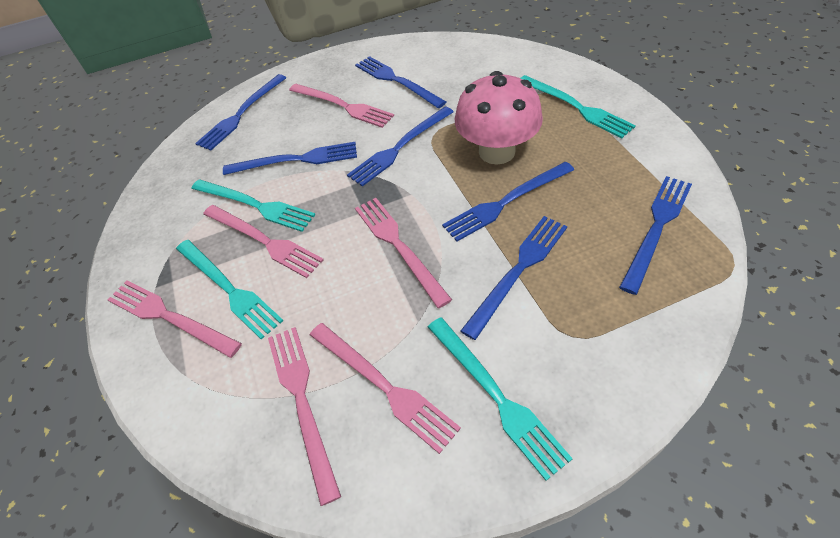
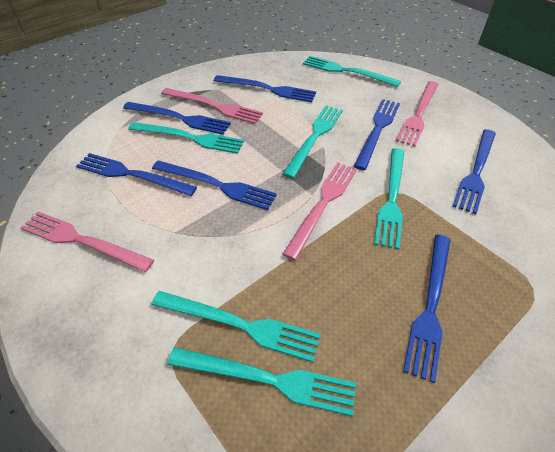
pink fork: [108,281,242,358] [203,205,323,278] [268,327,341,506] [289,84,394,128] [310,323,461,454] [355,198,452,308] = 6 -> [21,212,154,272] [161,88,263,124] [283,162,357,260] [396,81,439,147] = 4
pink mushroom: [455,71,543,165] = 1 -> none = 0
turquoise fork: [176,240,283,340] [192,179,315,232] [428,317,573,481] [521,75,636,139] = 4 -> [128,122,244,154] [151,291,321,362] [167,347,356,416] [283,106,343,179] [303,56,401,87] [374,148,404,249] = 6

